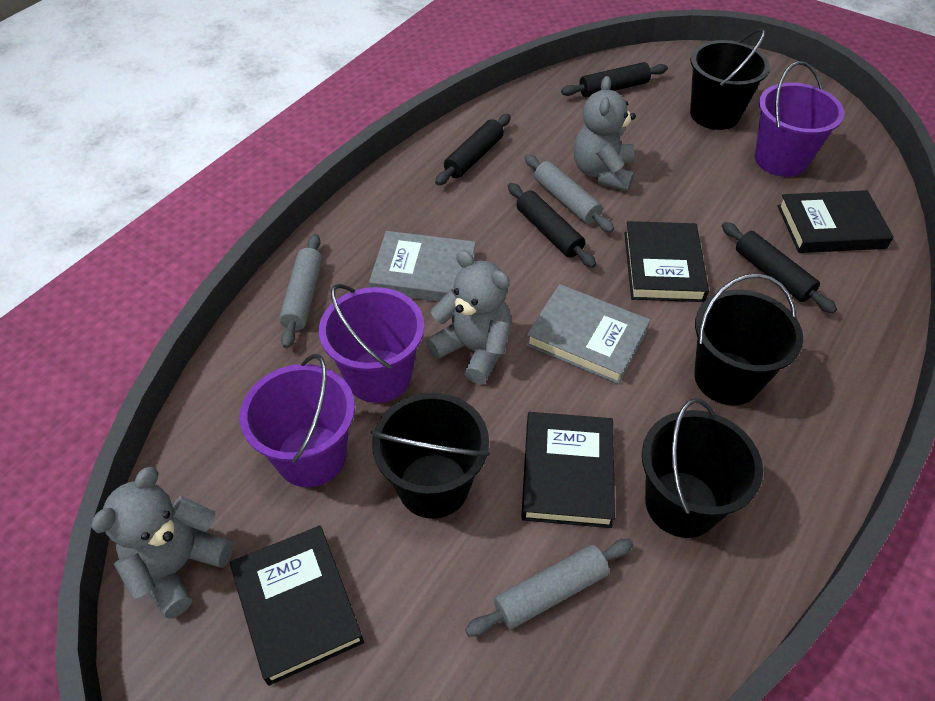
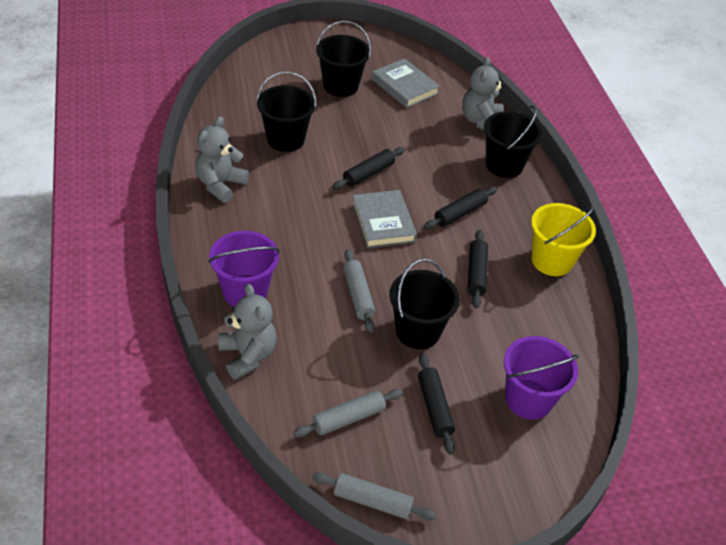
black book: [230,525,364,686] [521,412,615,528] [624,221,709,302] [778,190,894,253] = 4 -> none = 0
purple bucket: [240,354,355,487] [319,284,424,403] [755,61,844,177] = 3 -> [208,231,280,307] [504,336,579,420] = 2
yellow bucket: none = 0 -> [531,203,596,276] = 1

